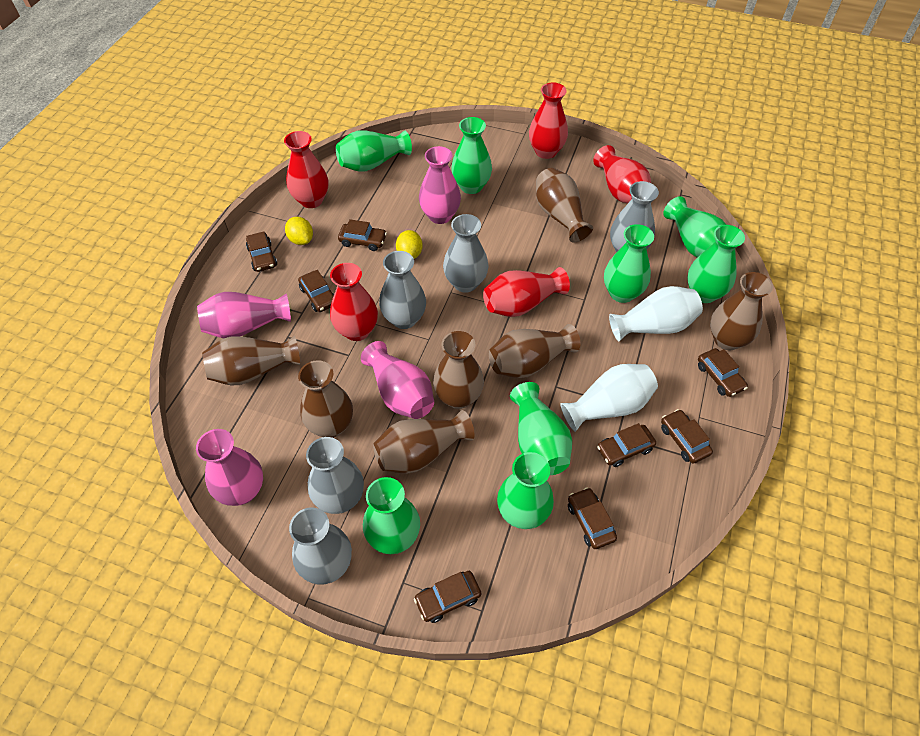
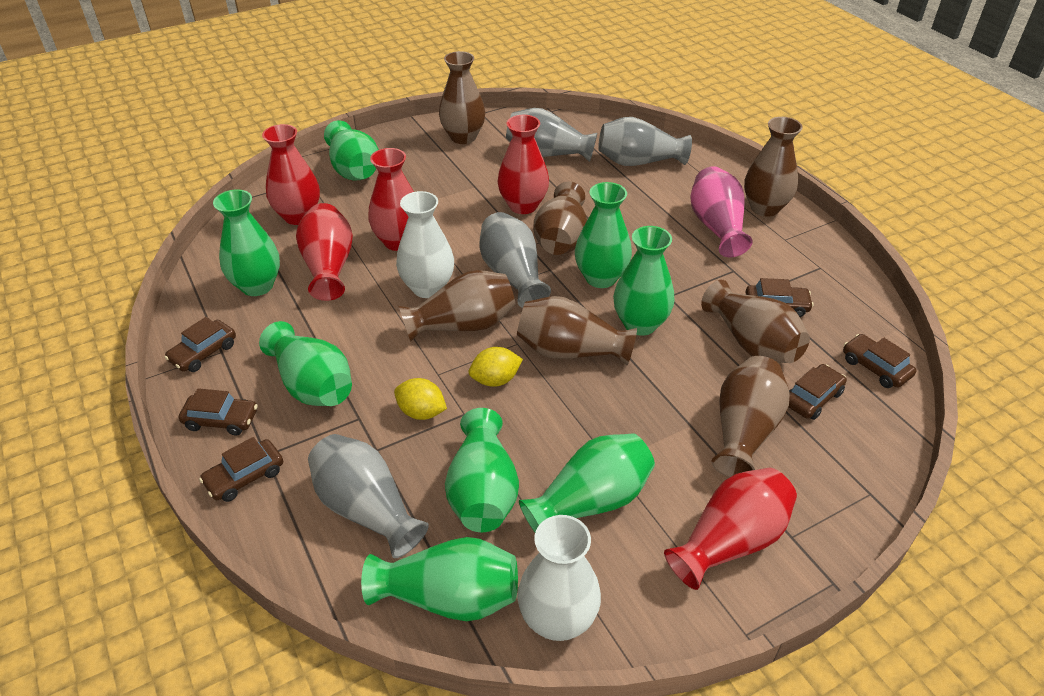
brown car: [246,231,277,272] [298,270,334,312] [338,219,387,251] [414,571,481,623] [568,487,617,549] [597,423,656,467] [661,409,713,464] [698,348,748,397] = 8 -> [164,317,236,372] [179,388,258,435] [199,437,283,502] [746,278,814,317] [789,364,847,420] [843,334,916,388] = 6
grey vase: [289,507,352,585] [306,437,364,514] [379,251,426,329] [443,214,488,293] [610,181,659,253] = 5 -> [308,434,429,558] [479,212,551,308] [506,108,597,162] [598,117,692,166] = 4
pink vase: [196,429,263,506] [197,292,291,338] [361,341,434,419] [419,146,461,224] = 4 -> [690,166,753,257] = 1

